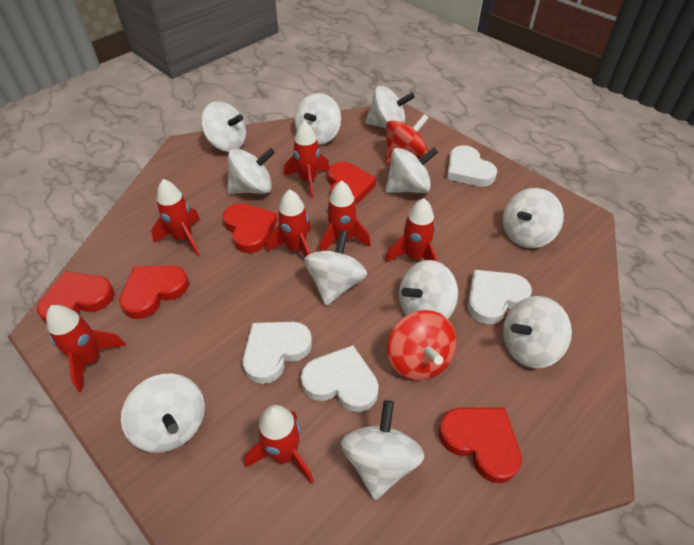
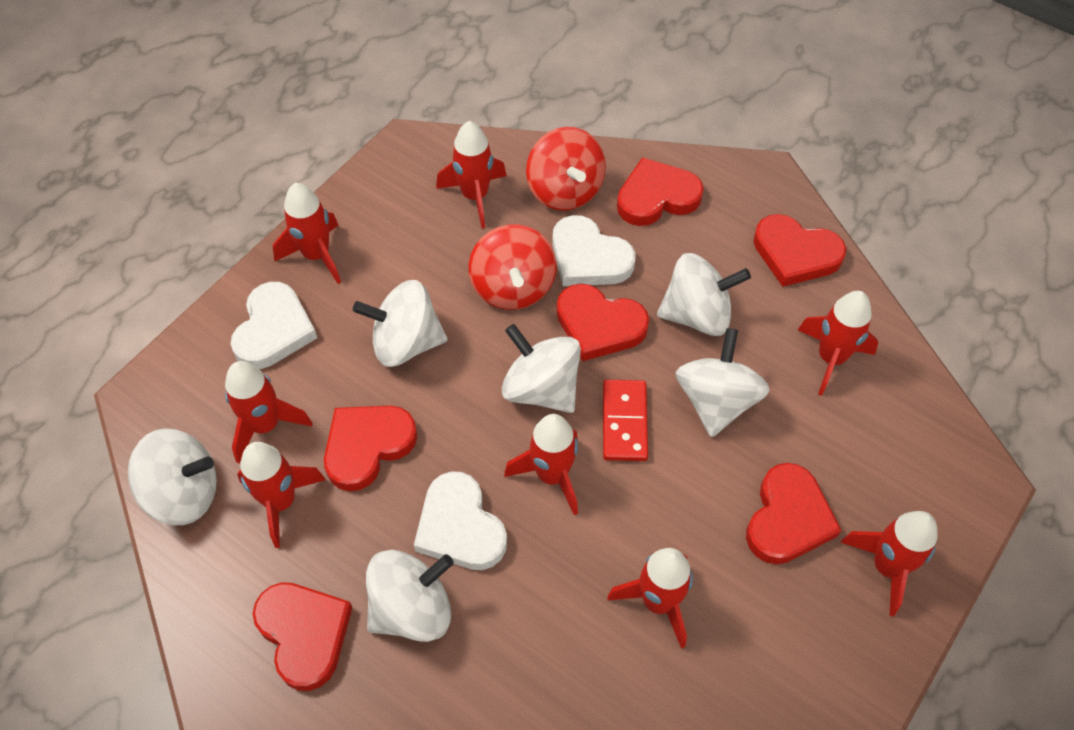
red domino: none = 0 -> [603,380,648,461] = 1
red heart: [37,271,114,324] [119,265,189,319] [223,203,278,253] [328,162,376,205] [439,408,522,483] = 5 -> [253,582,353,691] [324,406,417,491] [557,284,649,361] [617,157,704,226] [746,463,842,564] [753,214,846,287] = 6
red rocket: [46,305,126,392] [151,179,200,256] [244,405,313,483] [266,189,311,257] [284,121,329,198] [320,180,371,251] [385,198,438,262] = 7 -> [225,361,312,464] [237,442,326,548] [273,183,341,284] [436,121,507,228] [504,414,578,515] [607,548,693,649] [798,291,878,396] [841,511,938,616] = 8
white heart: [243,322,312,384] [301,345,379,412] [447,145,497,187] [468,270,532,324] = 4 -> [231,282,317,369] [414,471,507,570] [552,215,636,286] = 3
white spinning top: [121,374,205,453] [201,101,246,152] [227,148,275,194] [294,93,341,145] [304,230,367,306] [341,400,424,500] [366,86,415,128] [385,147,438,193] [399,260,458,319] [503,188,564,248] [503,296,572,368] = 11 -> [128,428,217,525] [353,280,448,367] [366,550,454,642] [502,324,581,413] [657,253,751,336] [675,328,770,437] = 6

